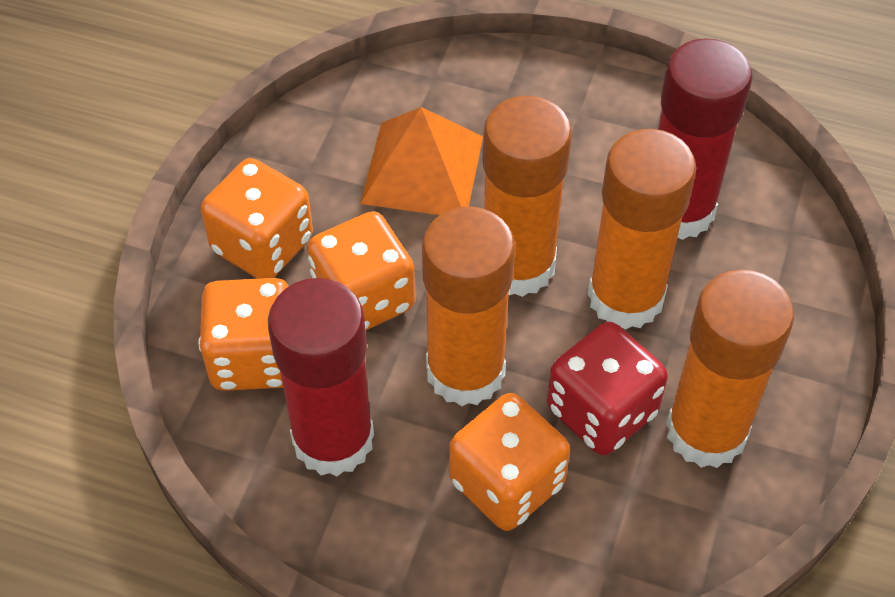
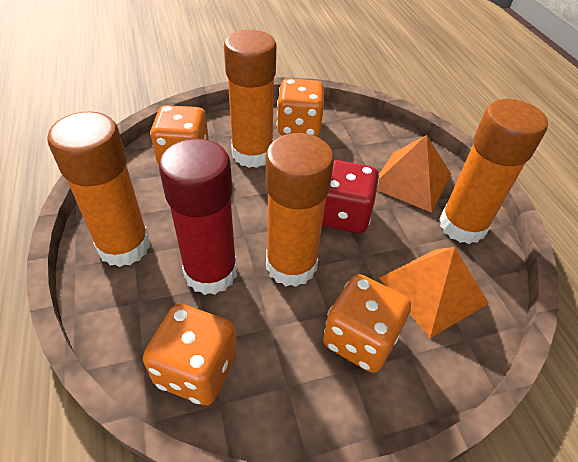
orange pyramid: [360,107,483,215] = 1 -> [377,135,451,213] [379,247,489,338] = 2
red glue stick: [268,278,374,476] [658,38,752,240] = 2 -> [159,139,237,295] = 1

